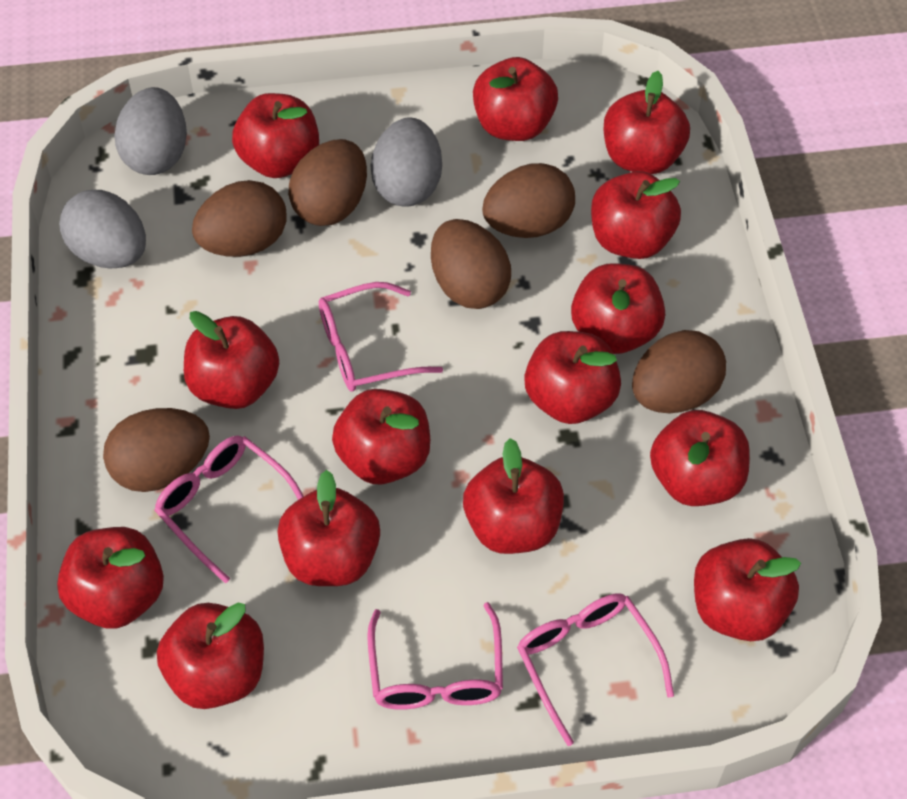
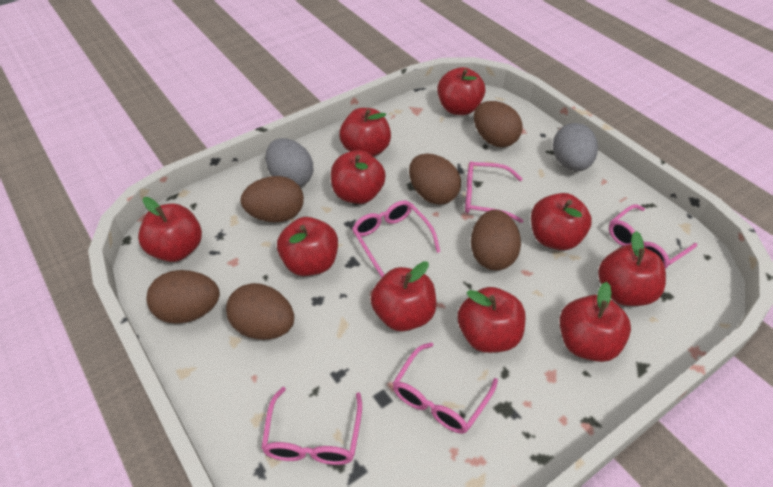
grey egg: [59,190,146,268] [114,87,187,175] [370,118,442,207] = 3 -> [265,138,314,187] [553,123,598,171] = 2
pink glasses: [154,435,304,583] [319,282,443,392] [367,602,503,710] [517,593,674,746] = 4 -> [261,387,362,465] [352,200,440,277] [392,342,498,434] [465,161,523,223] [609,204,697,269] = 5
red apple: [57,527,164,629] [157,603,264,709] [184,311,279,409] [232,93,319,178] [278,470,380,586] [332,389,430,484] [463,438,564,554] [473,57,558,141] [524,331,621,424] [571,263,665,354] [591,171,681,259] [604,71,690,174] [650,410,750,506] [694,538,801,641] = 14 -> [138,197,202,262] [277,217,338,276] [331,150,386,204] [339,108,391,156] [371,261,436,331] [437,67,485,115] [458,287,526,353] [531,193,592,250] [559,282,631,362] [598,231,666,306] = 10

